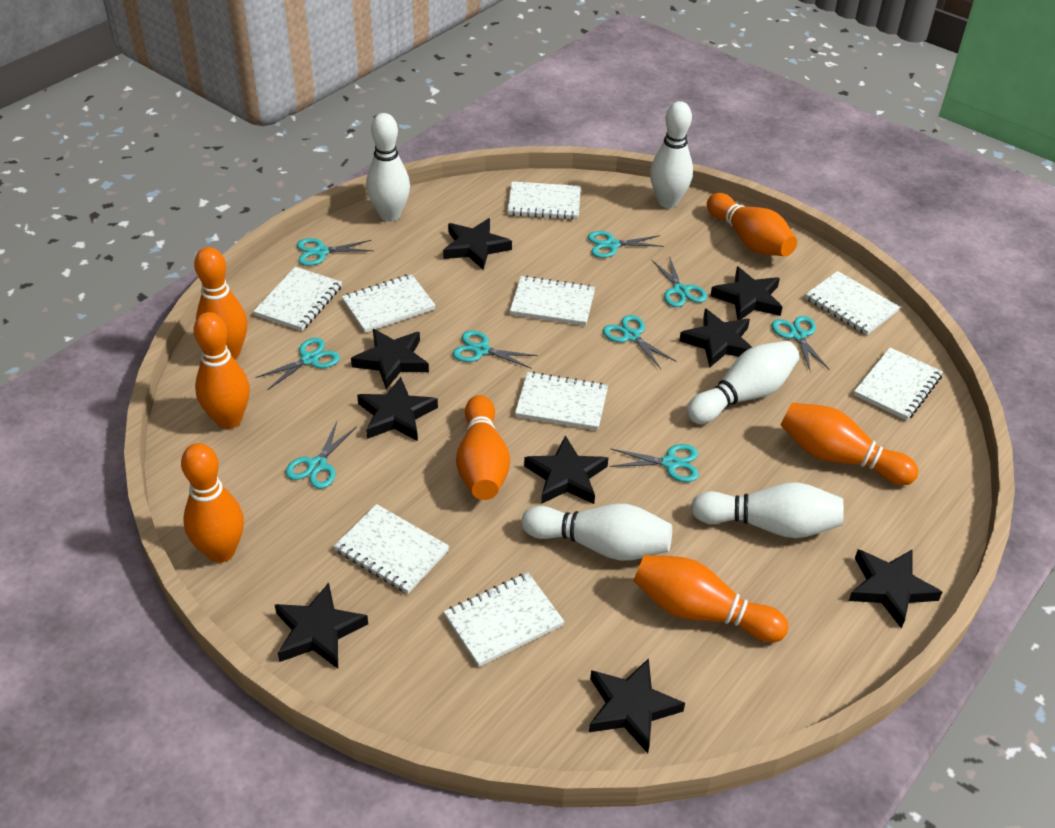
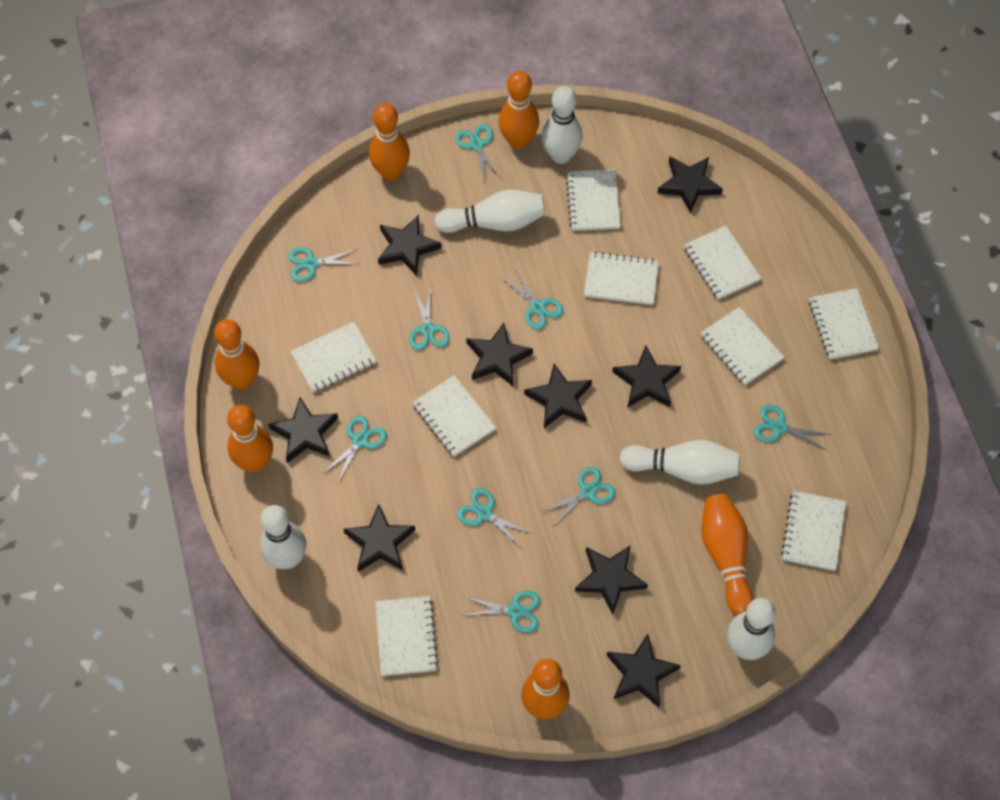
orange bowling pin: [181,443,244,563] [194,247,247,359] [194,312,250,429] [456,395,510,500] [633,555,788,642] [707,193,797,256] [781,403,918,485] = 7 -> [214,319,259,390] [227,405,273,472] [369,103,410,180] [499,71,539,149] [521,659,570,720] [701,494,754,615] = 6

